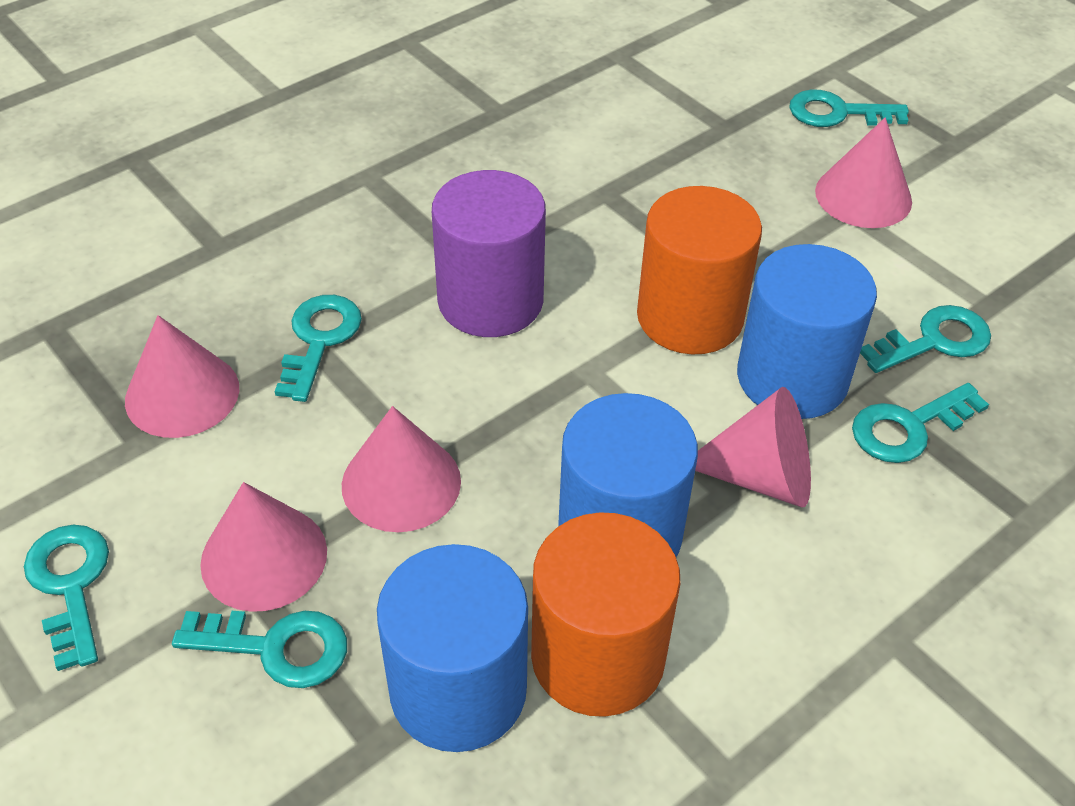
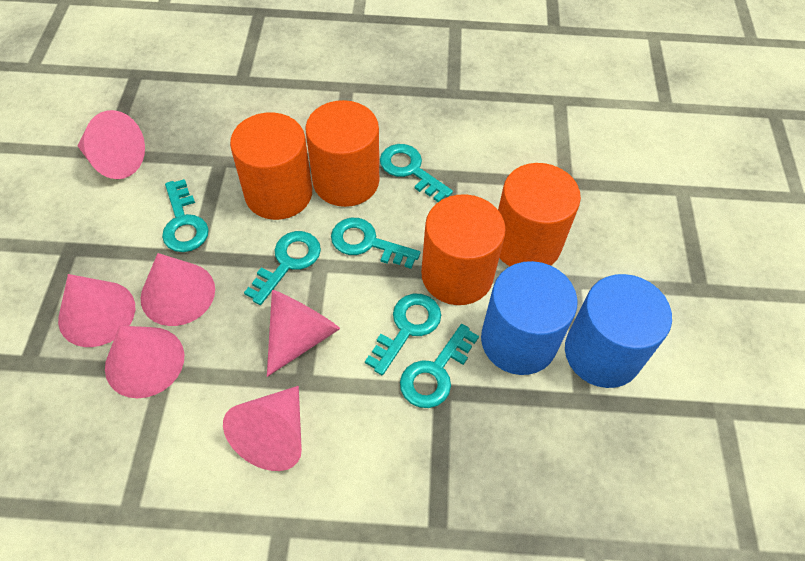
blue cylinder: [377,544,528,752] [558,393,698,557] [737,244,877,419] = 3 -> [481,261,578,375] [565,274,672,388] = 2
orange cylinder: [531,512,680,717] [637,186,762,354] = 2 -> [230,113,312,220] [305,100,379,207] [421,194,506,305] [498,163,581,266] = 4
pink cone: [125,315,239,438] [200,482,327,612] [342,406,461,532] [695,387,811,507] [815,117,912,228] = 5 -> [58,274,135,347] [78,110,145,179] [105,326,184,398] [141,253,215,326] [223,386,302,471] [267,290,340,377] = 6
purple cylinder: [432,170,546,337] = 1 -> none = 0

